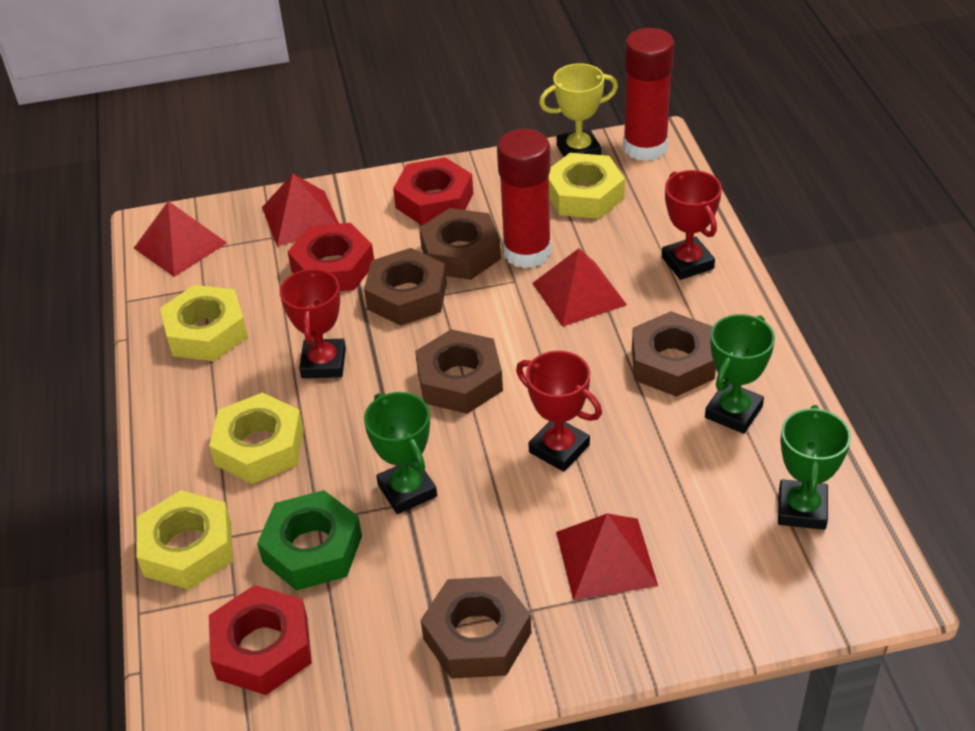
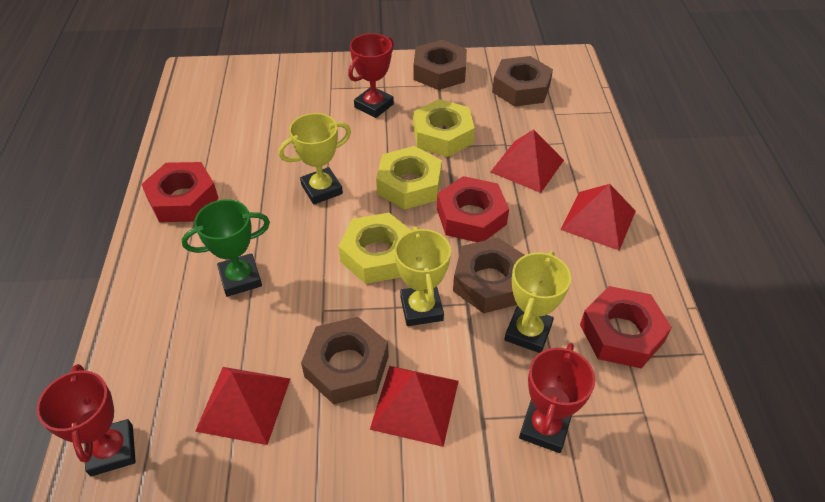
brown nut: [364,248,447,326] [415,329,503,414] [419,208,501,280] [421,576,531,679] [632,311,716,397] = 5 -> [301,317,389,404] [414,40,467,90] [453,238,524,313] [492,56,553,106] = 4
green nut: [257,490,362,591] = 1 -> none = 0
green trophy: [364,392,437,514] [705,314,775,434] [778,405,851,530] = 3 -> [182,199,270,297] = 1
red glue stick: [497,129,551,269] [623,28,674,161] = 2 -> none = 0
yellow nut: [136,490,233,590] [160,285,248,361] [209,392,304,484] [549,153,625,219] = 4 -> [338,213,412,284] [376,146,442,210] [413,99,475,157] = 3
yellow trophy: [539,63,618,157] = 1 -> [279,113,351,204] [394,226,451,326] [505,251,571,353] = 3

